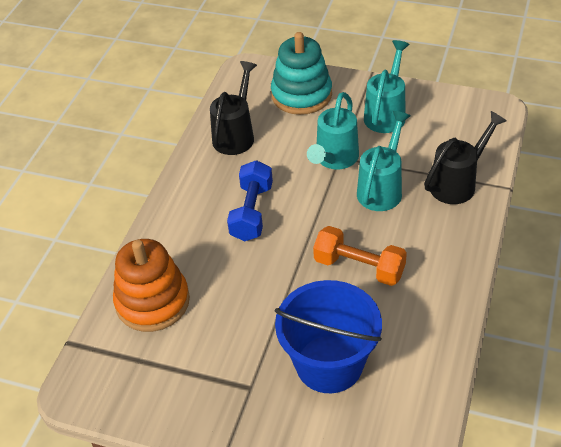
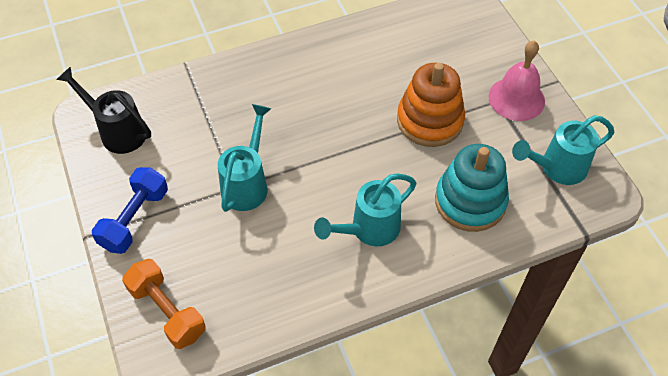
black watering can: [210,61,257,155] [424,111,507,204] = 2 -> [56,66,151,154] = 1
blue bucket: [275,280,382,393] = 1 -> none = 0
pink bell: none = 0 -> [488,40,545,121] = 1

